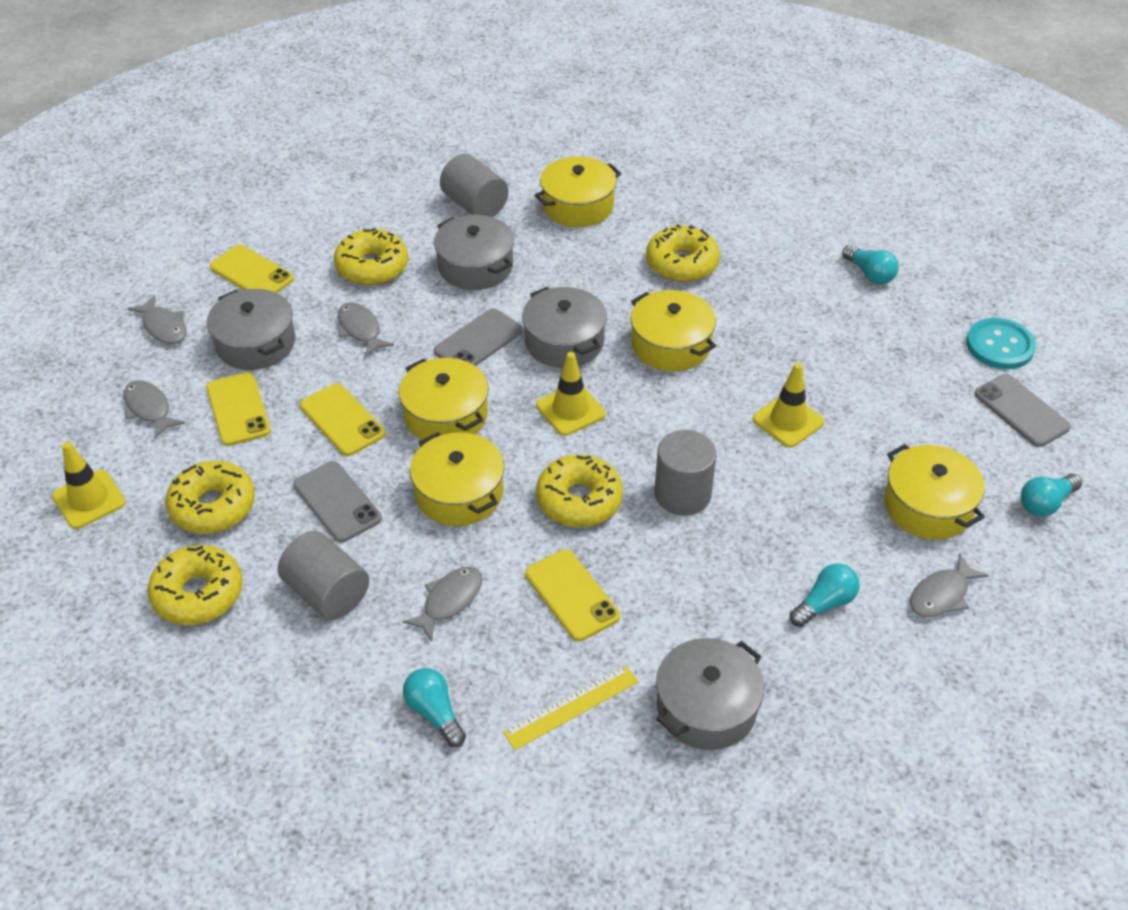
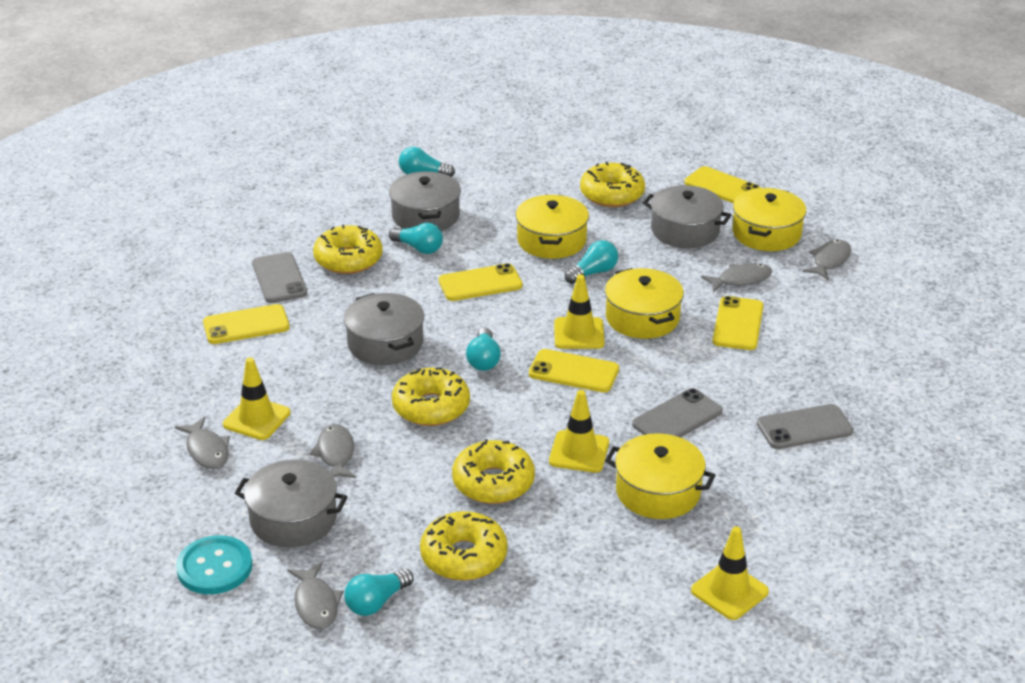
grey cylinder: [278,531,369,620] [440,154,509,217] [654,430,717,516] = 3 -> none = 0
turquoise light bulb: [403,668,466,747] [789,563,860,627] [842,245,899,285] [1020,474,1082,517] = 4 -> [344,569,413,616] [389,223,443,254] [399,147,455,177] [466,328,501,371] [565,240,618,284] = 5
yellow phone: [206,372,271,446] [210,245,294,293] [300,383,385,456] [525,549,620,641] = 4 -> [203,304,290,344] [439,263,523,301] [529,349,619,392] [684,166,761,203] [712,296,763,350] = 5
yellow pot: [399,358,489,440] [410,432,504,526] [535,156,621,227] [631,290,716,371] [884,444,985,540] = 5 -> [516,195,589,259] [605,268,684,339] [605,433,716,519] [733,188,806,251] = 4
yellow ruler: [503,665,639,750] = 1 -> none = 0
yellow traffic cone: [52,442,126,529] [536,352,605,436] [752,363,824,447] = 3 -> [223,357,291,440] [549,390,609,473] [554,274,605,349] [691,526,769,620] = 4

